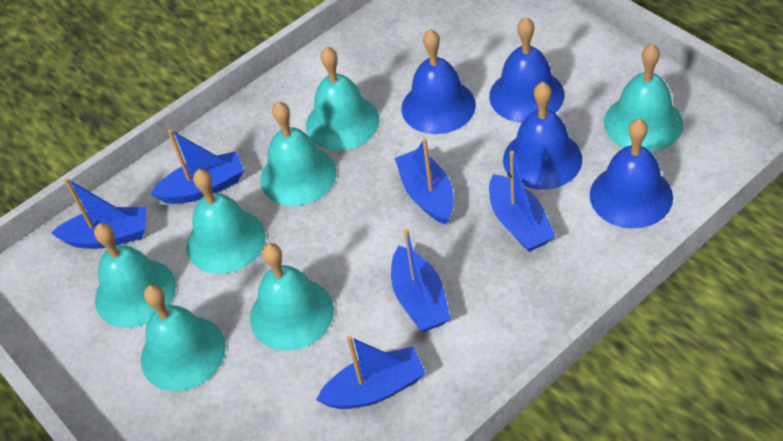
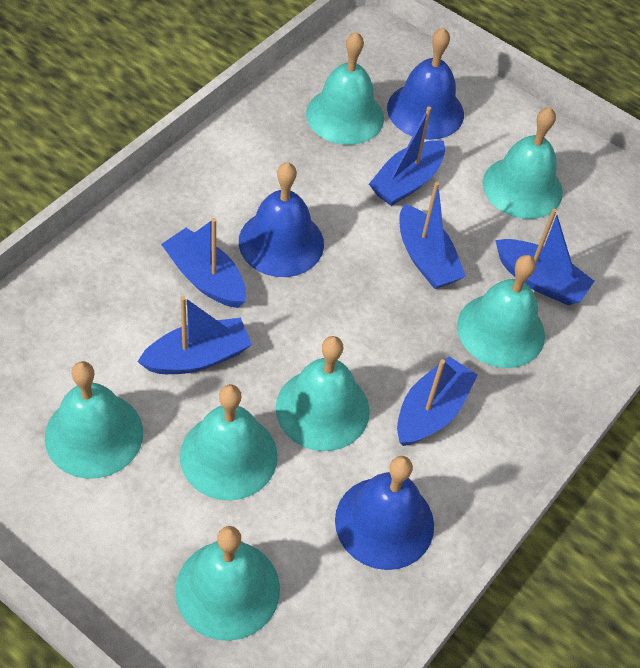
blue bell: [402,29,476,134] [489,17,564,123] [503,82,582,190] [590,119,673,228] = 4 -> [239,162,324,277] [335,456,434,570] [387,27,464,140] = 3

